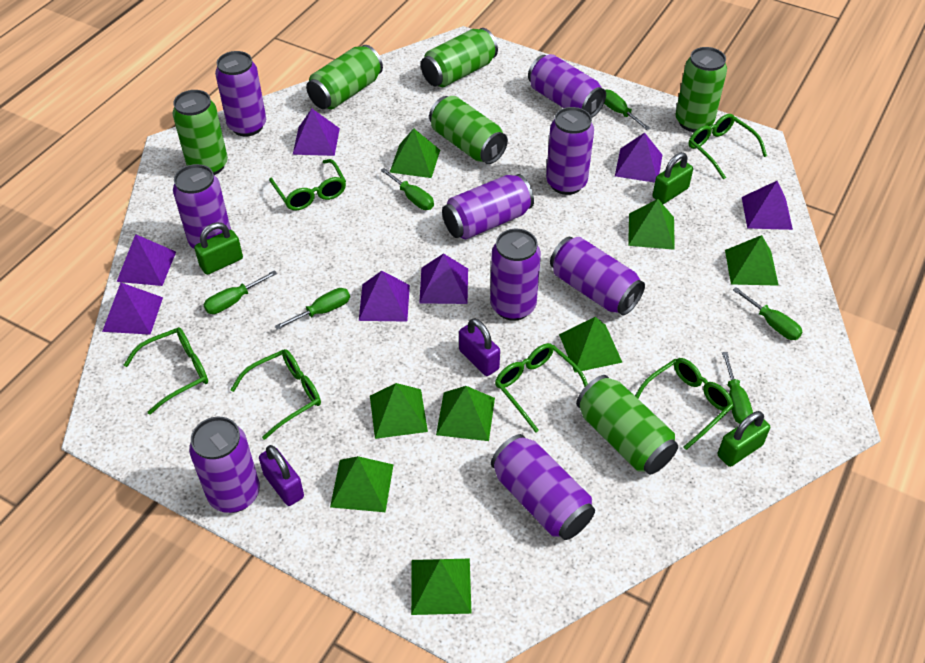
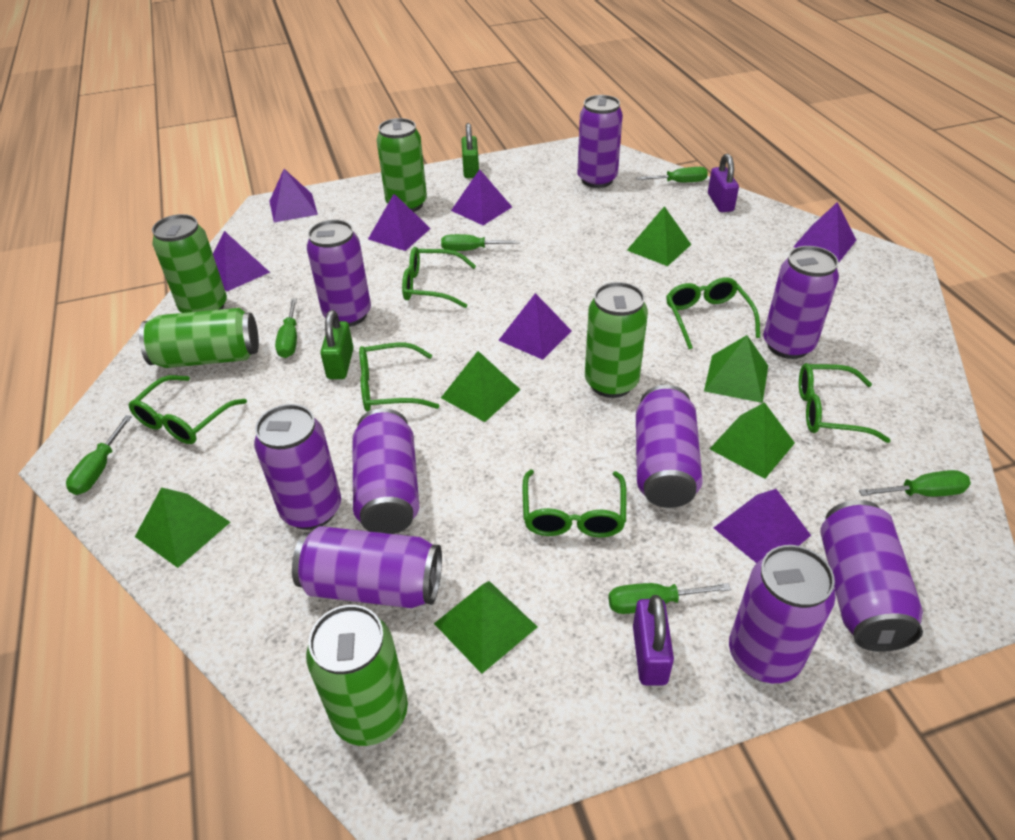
green can: [173,90,228,175] [306,45,383,109] [421,28,498,87] [429,96,508,164] [576,375,678,474] [676,47,727,132] = 6 -> [139,308,259,368] [152,214,227,313] [306,605,408,746] [377,118,427,212] [585,282,648,398] = 5
green padlock: [194,223,243,275] [653,152,693,204] [718,411,770,467] = 3 -> [320,310,354,379] [461,123,479,178] = 2
green pyramid: [330,456,394,512] [370,383,428,439] [389,128,440,178] [411,559,472,615] [436,386,495,441] [559,317,623,372] [628,199,675,250] [725,235,779,286] = 8 -> [135,487,230,568] [434,581,537,674] [441,351,521,422] [627,206,691,266] [704,335,768,403] [710,402,795,479] = 6

